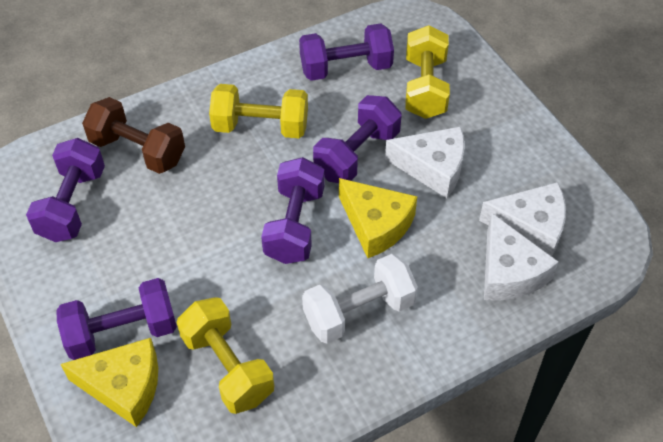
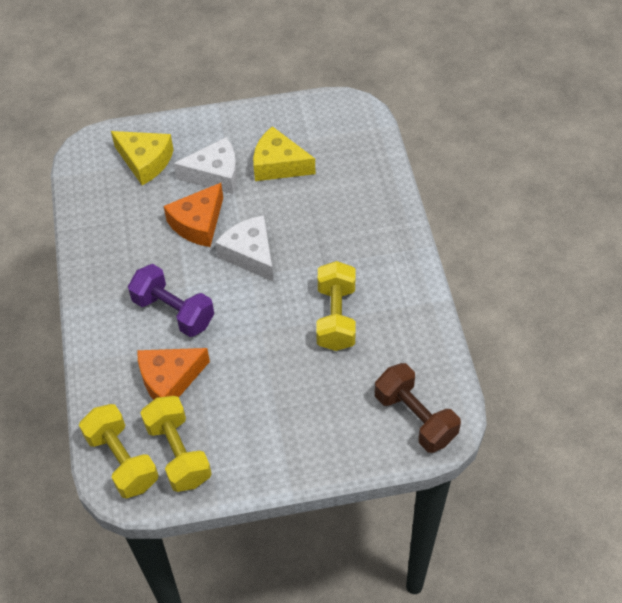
orange cheese: none = 0 -> [137,348,210,400] [164,183,223,247] = 2
purple dumbbell: [26,138,105,242] [56,278,177,360] [261,157,325,264] [299,23,394,81] [313,95,402,183] = 5 -> [128,264,214,337] = 1
white cheese: [385,126,465,198] [479,182,566,256] [484,213,558,301] = 3 -> [174,137,237,194] [215,215,273,281] = 2
white dumbbell: [302,254,418,344] = 1 -> none = 0

